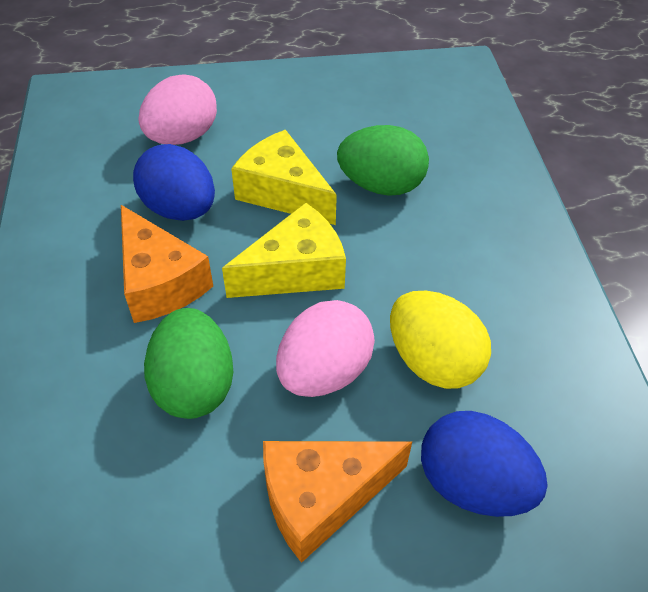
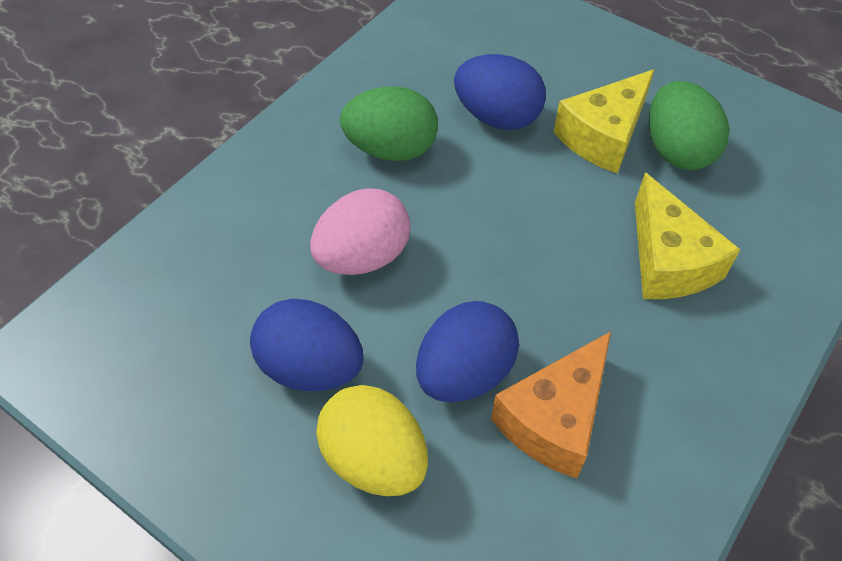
blue egg: [133,144,215,221] [421,411,548,517] = 2 -> [250,299,363,391] [416,301,519,402] [454,54,546,130] = 3
orange cheese: [121,205,213,323] [263,441,412,563] = 2 -> [491,331,611,478] = 1
pink egg: [138,74,217,145] [276,300,375,397] = 2 -> [310,188,411,275] = 1

